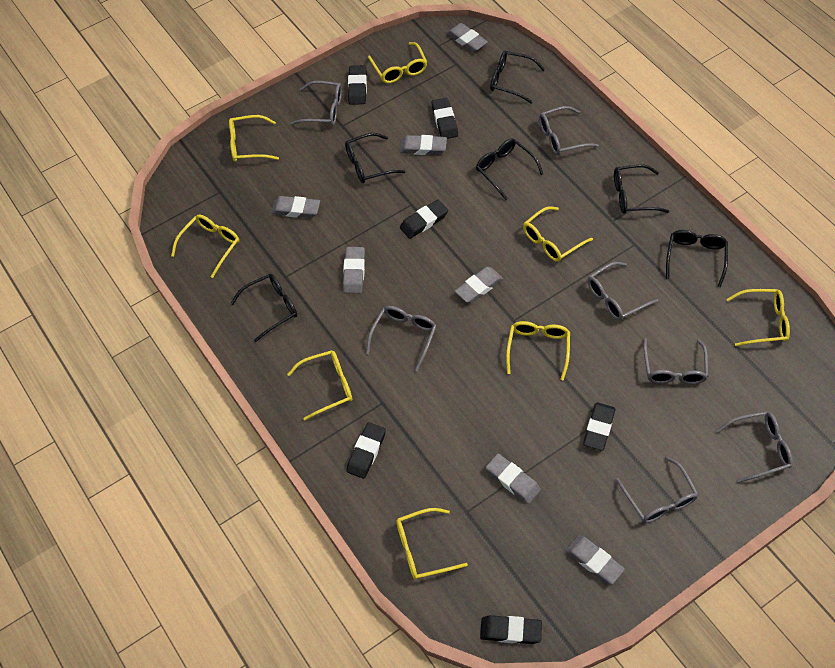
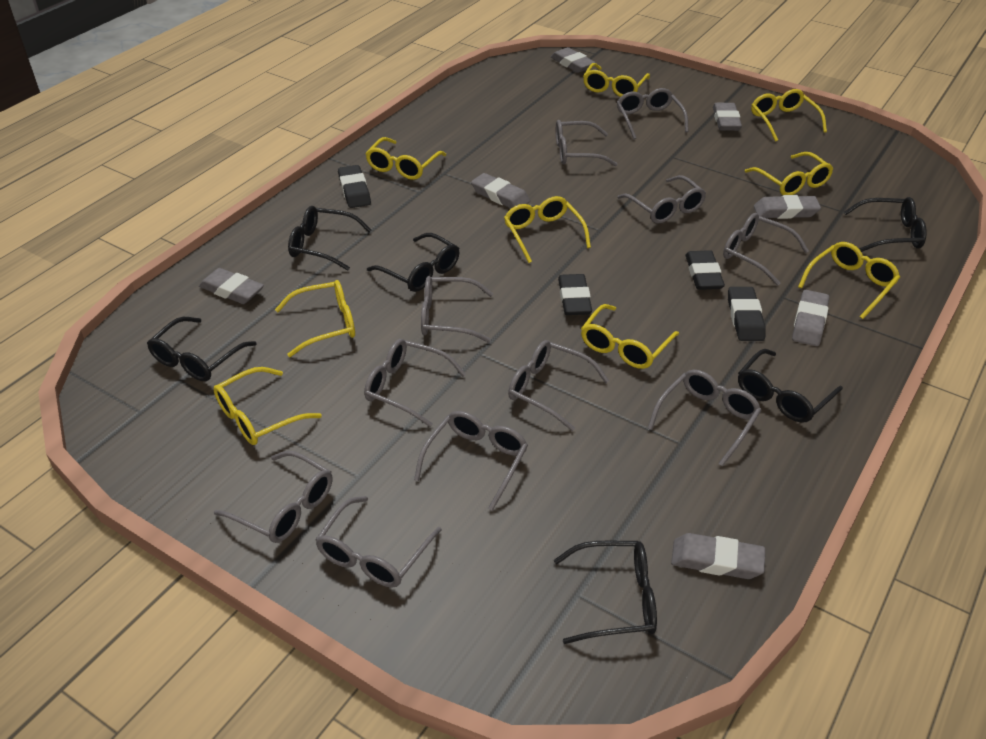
black eraser: [346,422,386,479] [348,65,367,105] [400,200,448,239] [431,98,458,139] [480,615,542,644] [583,402,616,451] = 6 -> [338,165,371,208] [558,274,592,315] [686,250,725,290] [728,287,766,341] = 4
grey glasses: [290,81,342,126] [366,306,437,371] [539,106,599,155] [588,262,659,321] [616,456,699,523] [643,338,708,384] [716,411,793,483] = 7 -> [214,451,332,543] [315,496,442,587] [364,339,466,427] [414,411,528,511] [421,276,493,342] [508,340,609,431] [556,120,617,166] [617,88,689,139] [617,175,706,223] [647,369,762,467] [723,213,809,286] = 11
yellow glasses: [171,215,239,278] [229,115,279,162] [287,350,352,420] [368,42,427,83] [396,508,468,580] [506,321,570,380] [523,206,593,262] [726,289,790,346] = 8 -> [213,367,322,445] [275,280,355,357] [365,137,446,180] [504,196,591,263] [581,304,679,369] [583,63,650,97] [745,152,833,195] [751,89,827,142] [798,242,900,319] = 9

